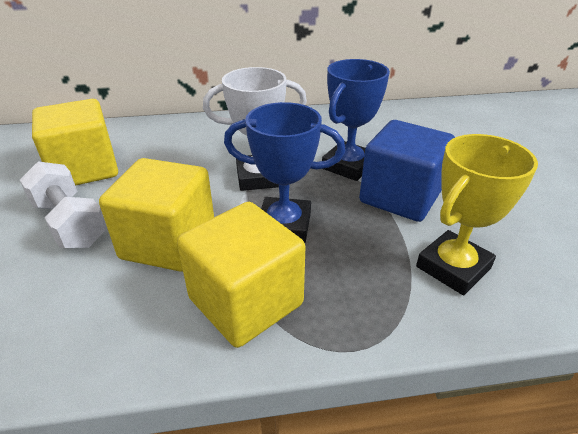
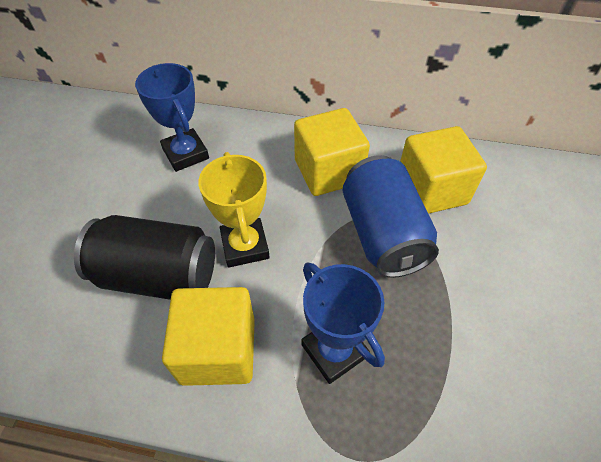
black can: none = 0 -> [74,215,215,300] = 1
blue can: none = 0 -> [342,155,439,278] = 1
blue cube: [359,120,455,222] = 1 -> none = 0
white dumbbell: [20,161,107,248] = 1 -> none = 0
white trophy: [203,67,307,191] = 1 -> none = 0

